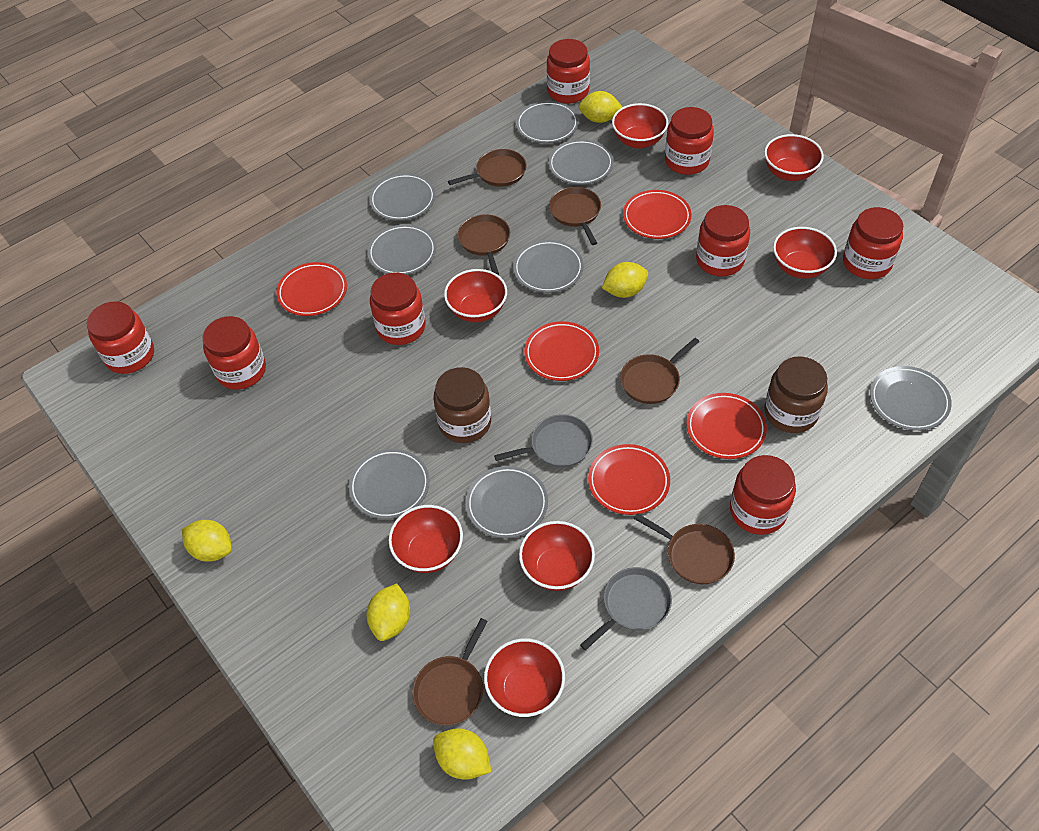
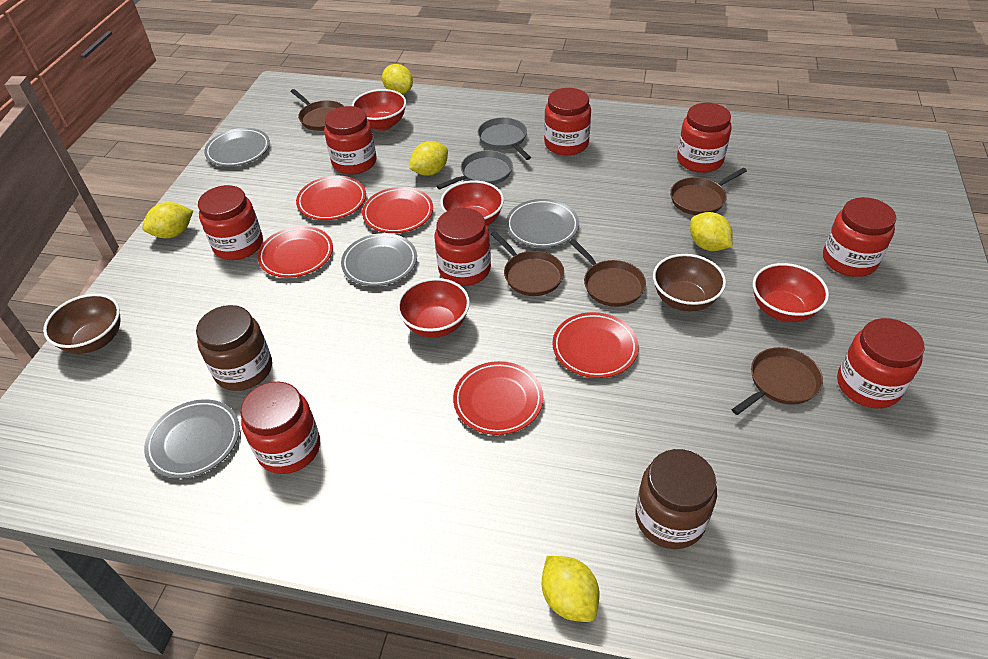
brown bowl: none = 0 -> [43,294,120,354] [653,254,726,312] = 2
brown pan: [412,618,488,725] [448,149,527,187] [458,214,510,275] [549,187,601,245] [620,338,700,404] [634,513,735,584] = 6 -> [290,89,344,131] [491,231,564,296] [569,239,646,307] [670,168,747,215] [731,347,823,415] = 5
grey plate: [349,449,430,519] [367,224,436,275] [369,173,435,221] [466,466,548,539] [513,240,584,293] [516,101,579,143] [548,139,614,185] [870,366,952,431] = 8 -> [144,399,240,478] [204,128,270,166] [341,233,417,286] [506,199,579,248] = 4
red bowl: [389,505,463,573] [444,269,507,322] [484,638,565,717] [519,521,595,591] [612,103,668,149] [764,134,824,181] [773,227,837,279] = 7 -> [352,89,406,131] [397,278,470,338] [440,180,504,226] [753,263,829,322] = 4

